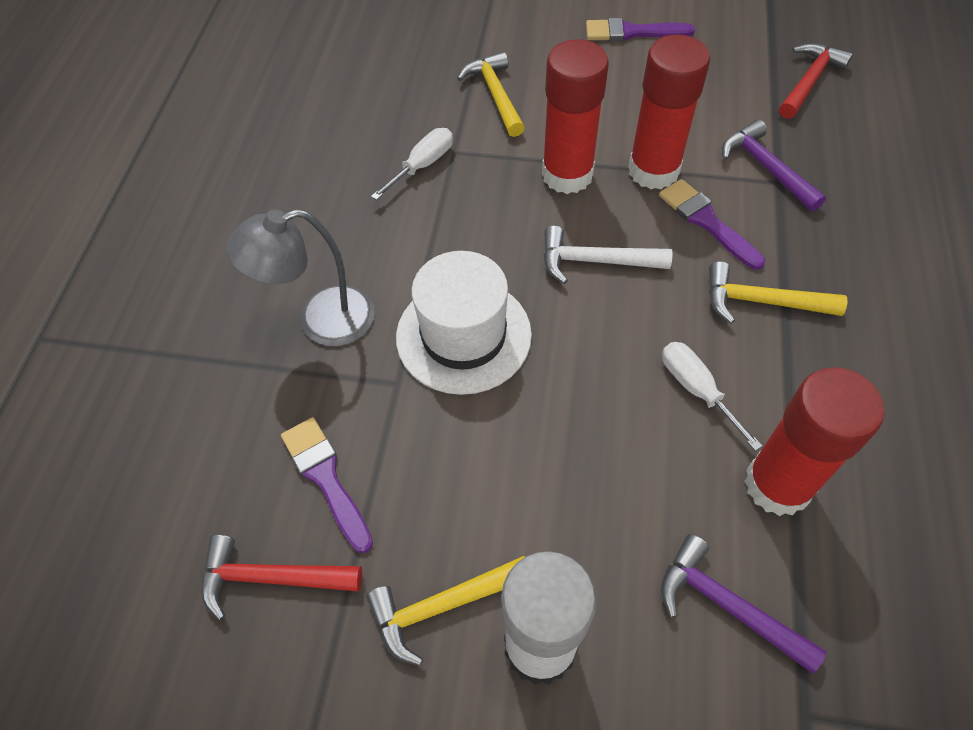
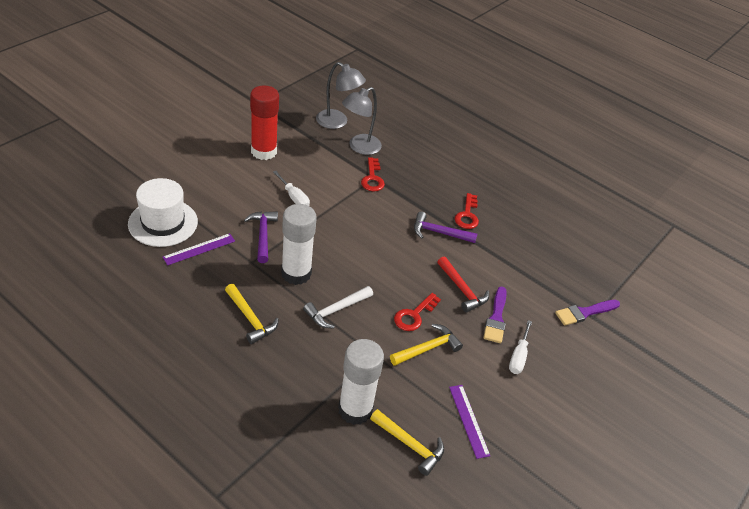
grey lamp: [226,209,375,346] = 1 -> [316,62,366,129] [342,87,382,155] = 2
purple brush: [281,417,373,553] [586,18,695,41] [659,179,765,270] = 3 -> [483,287,507,343] [555,300,620,326] = 2
purple ruler: none = 0 -> [163,233,235,265] [449,385,490,459] = 2
red glue stick: [542,39,609,194] [628,34,710,189] [745,367,884,516] = 3 -> [250,85,279,160] = 1
red hammer: [201,535,362,621] [779,43,853,119] = 2 -> [438,257,489,312] = 1
red key: none = 0 -> [361,157,385,192] [394,293,441,331] [455,193,479,229] = 3
white glue stick: [501,551,596,685] = 1 -> [281,204,317,285] [338,339,384,425] = 2

